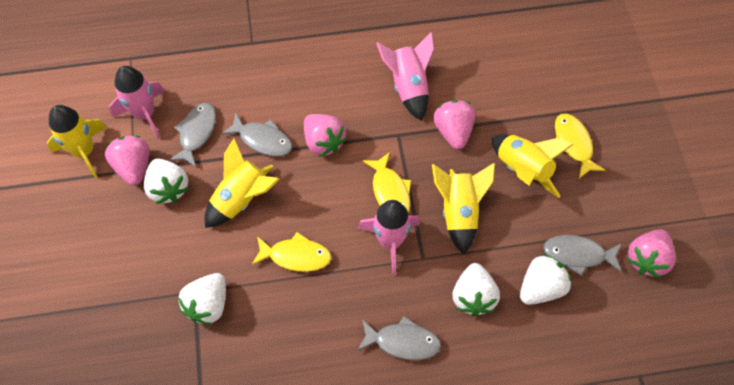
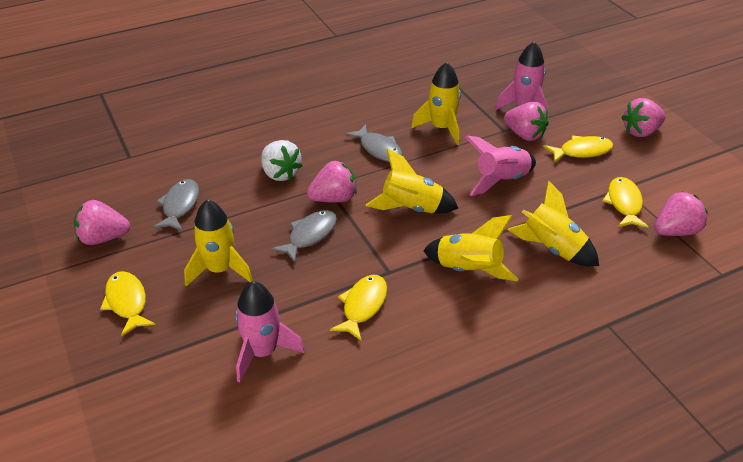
grey fish: [169,103,216,167] [221,113,292,157] [357,316,441,360] [543,235,622,276] = 4 -> [153,179,199,231] [271,210,337,262] [345,124,403,162] = 3
pink strawberry: [105,136,149,186] [304,114,347,157] [433,100,475,149] [627,229,676,278] = 4 -> [74,200,130,245] [307,161,357,203] [504,102,549,141] [621,98,666,137] [655,192,708,236] = 5
white strawberry: [144,159,189,204] [178,273,226,325] [452,263,500,316] [520,254,571,305] = 4 -> [261,140,303,181] = 1
yellow fish: [252,232,331,272] [363,152,411,213] [555,114,605,179] = 3 -> [100,271,155,337] [330,275,387,341] [543,135,614,163] [603,177,649,228] = 4
yellow rocket: [47,105,107,179] [205,139,279,228] [432,163,495,255] [492,134,574,198] = 4 -> [184,199,253,286] [366,148,458,214] [411,62,461,145] [423,215,519,281] [507,181,599,266] = 5

